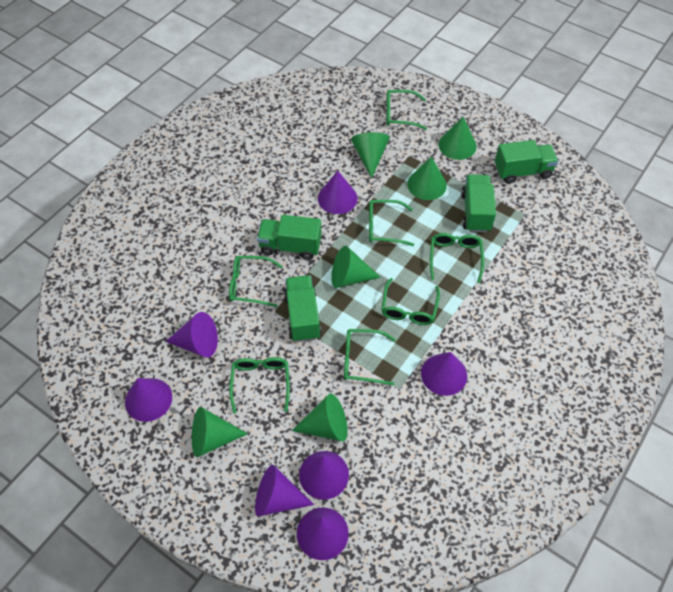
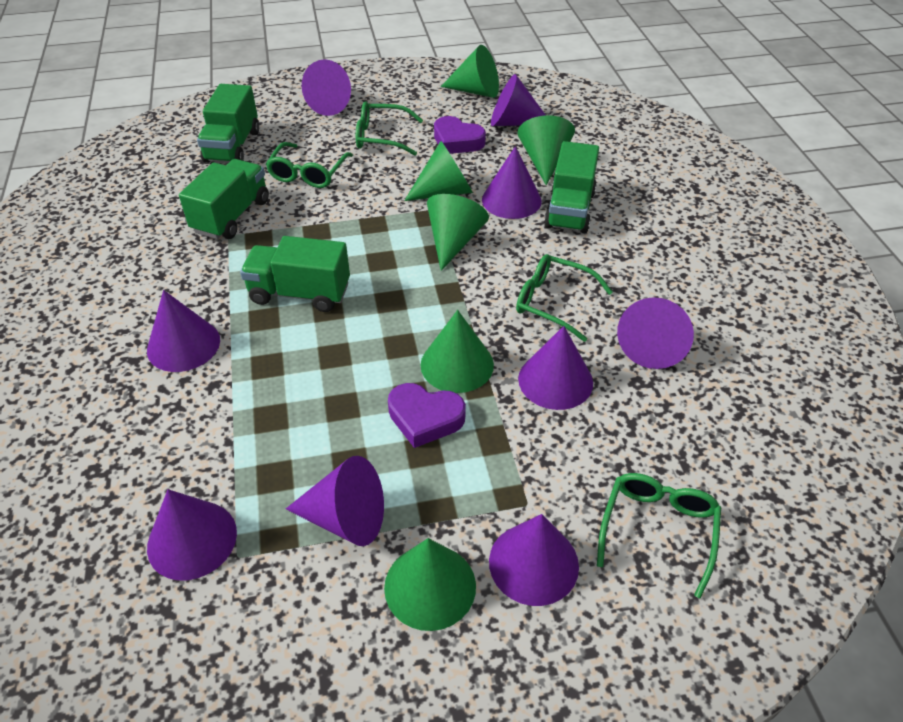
green glasses: [229,256,283,307] [229,357,290,414] [344,329,396,386] [369,200,414,246] [381,278,440,325] [386,90,427,130] [430,233,484,283] = 7 -> [266,142,353,188] [356,101,423,155] [516,254,612,342] [597,473,721,598] = 4
purple cone: [125,378,172,422] [166,312,218,357] [255,465,314,517] [297,507,349,560] [299,451,349,500] [318,171,358,214] [421,352,467,396] = 7 -> [147,290,220,372] [147,489,237,580] [286,456,384,546] [302,59,351,116] [482,146,542,219] [489,514,579,606] [491,74,545,126] [518,326,593,410] [617,297,694,369] = 9
purple heart: none = 0 -> [388,383,466,448] [434,116,486,154] = 2

